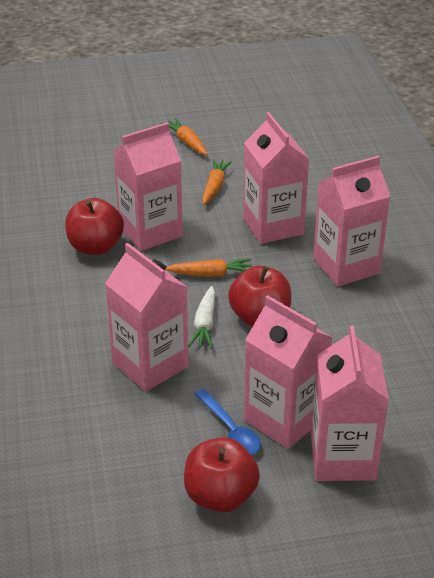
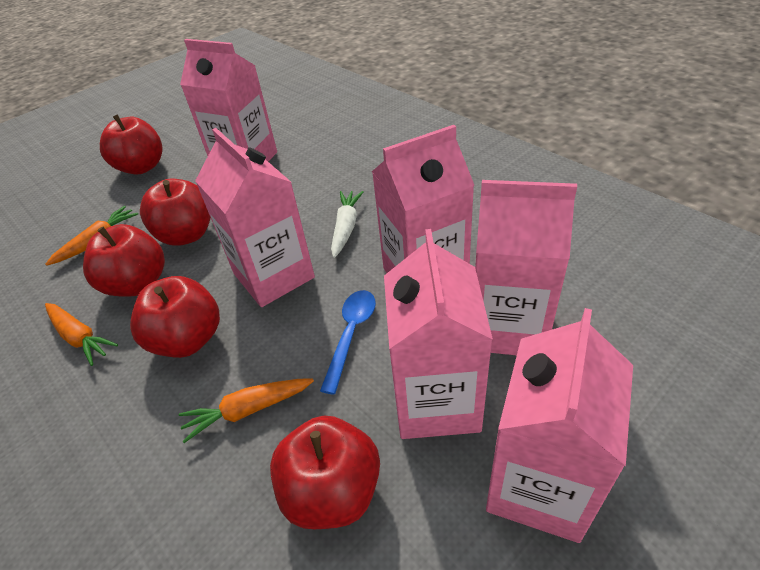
red apple: [65,198,124,255] [184,437,260,512] [228,266,291,327] = 3 -> [83,224,165,297] [100,114,163,175] [130,276,220,358] [140,179,211,246] [270,416,380,529] = 5

